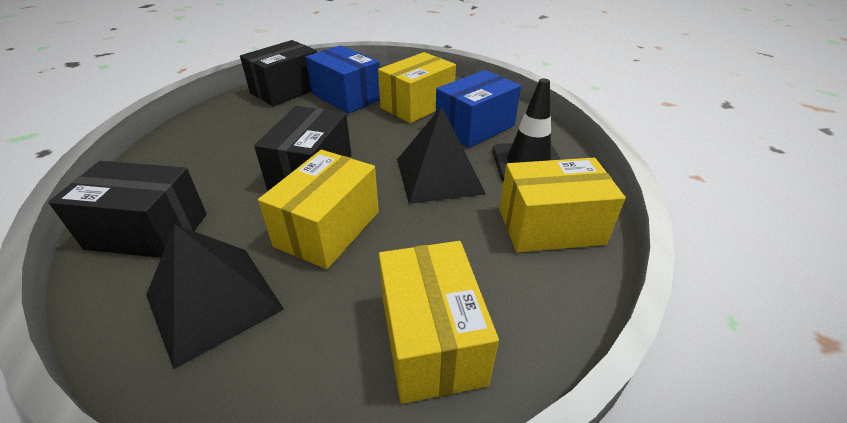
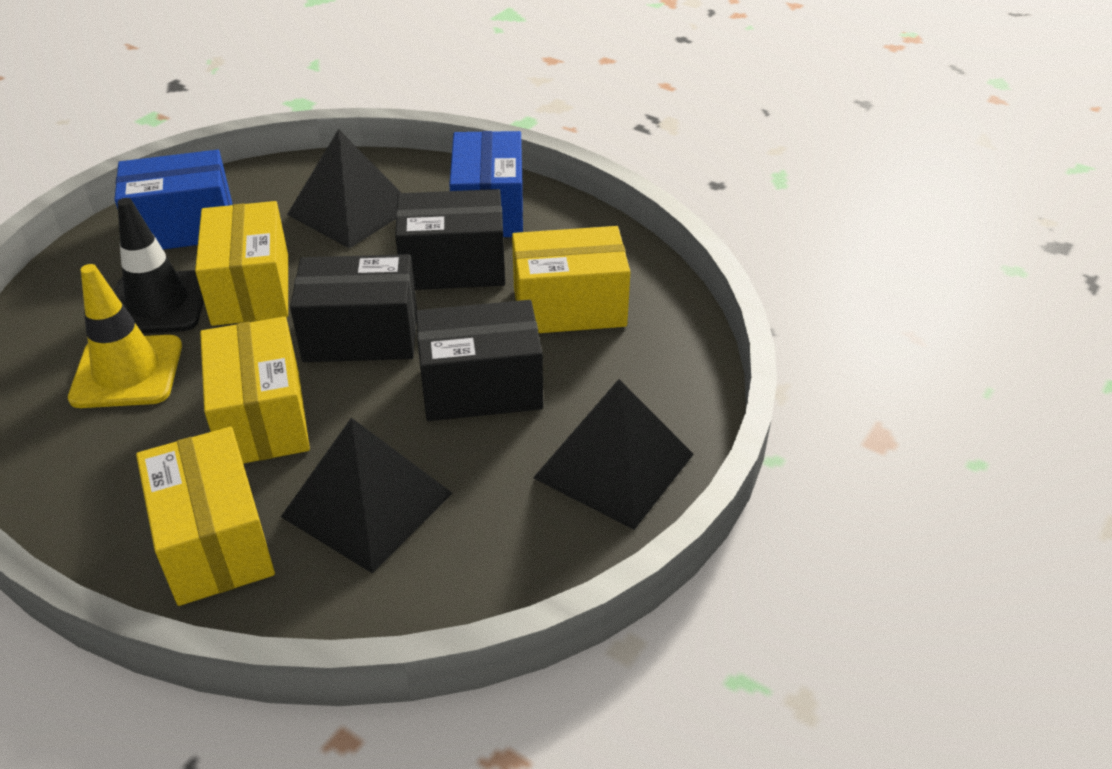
black pyramid: [146,224,284,369] [397,106,486,204] = 2 -> [281,418,453,574] [287,129,401,249] [533,379,694,530] = 3
yellow traffic cone: none = 0 -> [68,264,182,408] = 1

